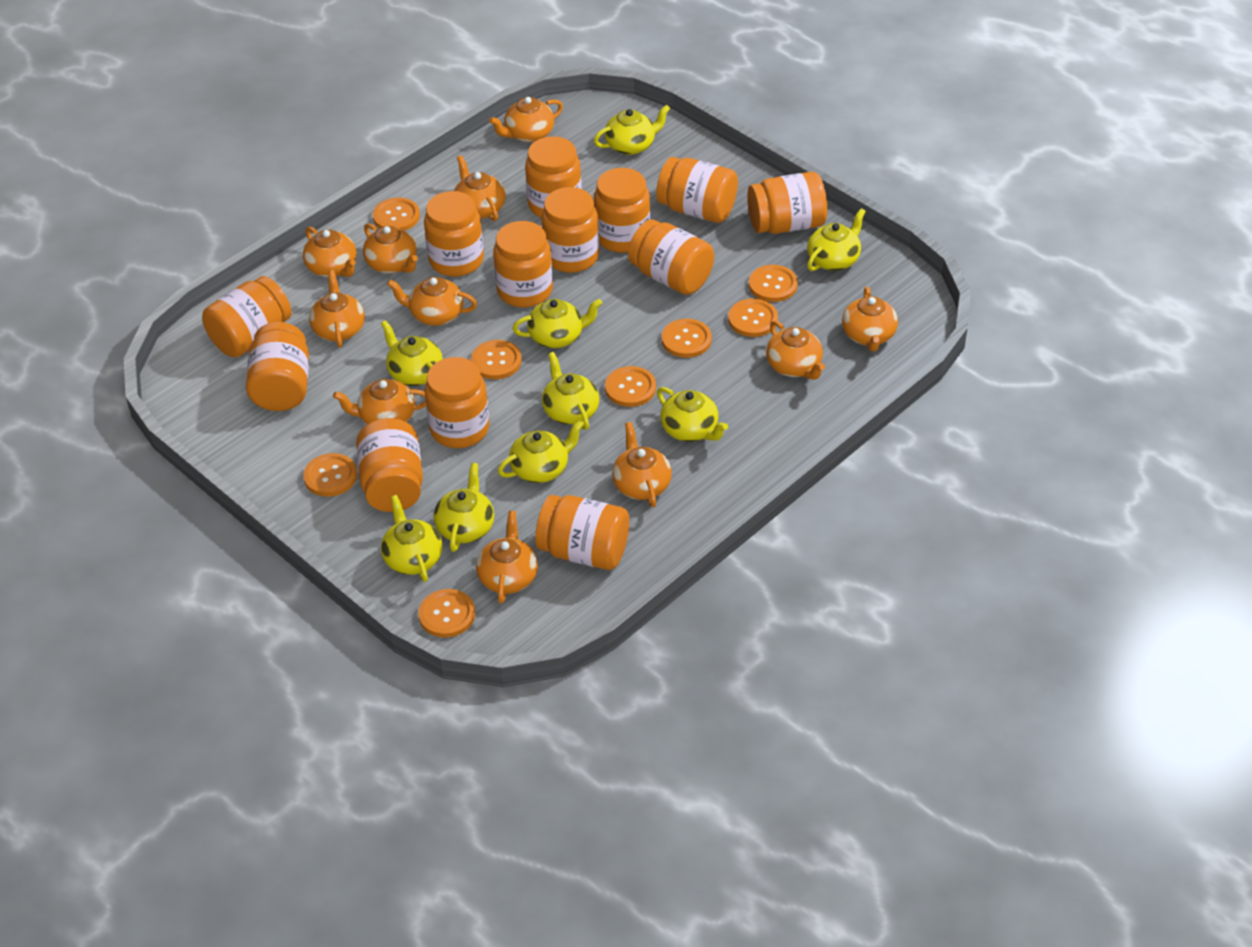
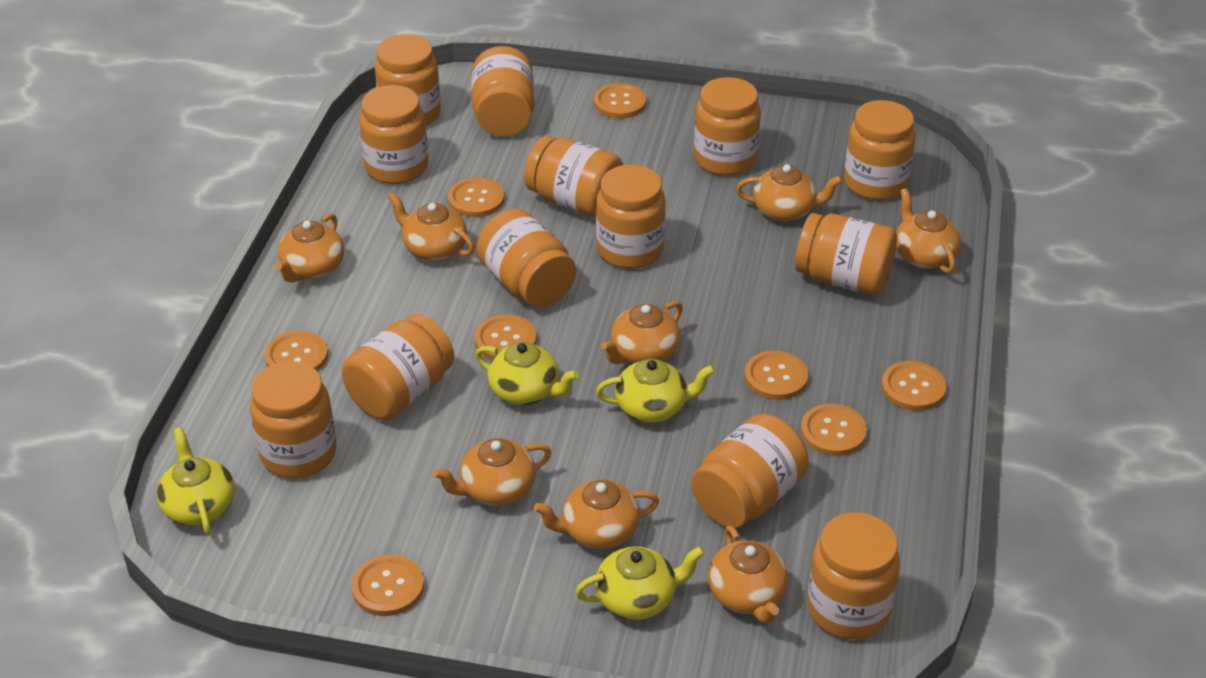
orange teapot: [303,227,357,277] [309,270,365,348] [333,379,426,424] [363,223,418,273] [387,277,477,326] [454,155,506,221] [476,511,538,604] [489,97,563,142] [612,422,672,507] [766,320,825,380] [842,287,898,351] = 11 -> [276,213,344,283] [388,192,475,261] [433,438,552,506] [534,480,659,549] [601,301,683,364] [708,525,788,624] [736,164,843,221] [896,188,961,273] = 8
yellow teapot: [381,320,443,386] [381,495,442,582] [434,463,494,552] [498,421,584,483] [512,299,602,348] [542,352,599,430] [594,105,670,155] [657,387,728,442] [807,208,866,271] = 9 -> [157,427,235,534] [475,342,579,405] [575,546,705,620] [596,359,715,423] = 4

